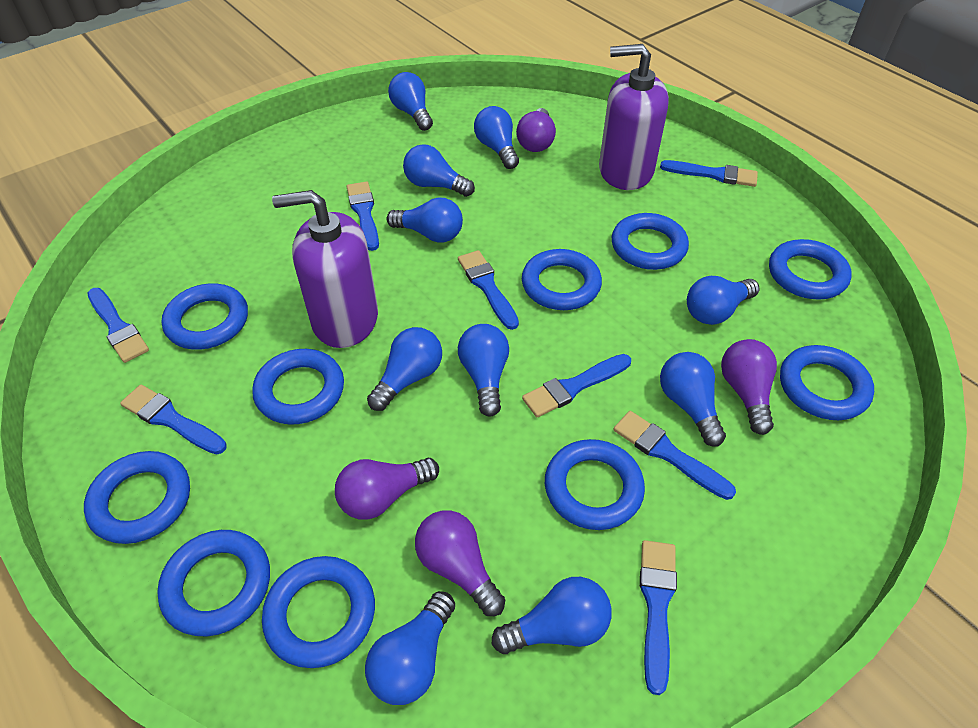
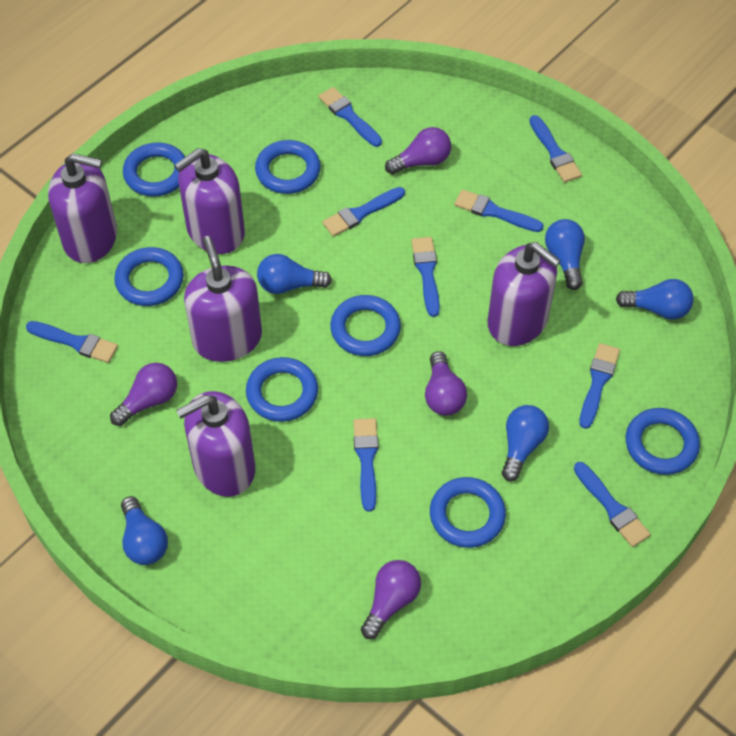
blue brush: [87,288,149,363] [120,385,227,454] [346,181,379,251] [458,250,519,330] [522,354,631,417] [613,411,736,500] [640,540,677,695] [660,160,758,187] = 8 -> [26,321,118,363] [319,87,382,147] [322,187,405,237] [354,418,378,512] [411,237,440,317] [454,189,544,232] [529,115,582,183] [574,462,651,547] [579,343,620,429] = 9
blue light bulb: [365,591,455,705] [367,327,442,411] [387,197,463,243] [388,72,433,131] [403,144,475,197] [458,324,509,417] [474,106,519,169] [492,577,612,654] [660,352,726,447] [687,276,759,325] = 10 -> [121,496,168,565] [257,254,332,294] [502,405,549,481] [545,219,585,290] [616,279,694,319] = 5
blue ring: [84,451,190,544] [157,530,270,636] [161,284,248,350] [252,349,344,425] [262,556,375,668] [522,249,602,310] [545,439,645,530] [612,213,689,270] [769,239,852,300] [780,345,874,420] = 10 -> [114,247,184,306] [123,142,185,197] [246,357,318,422] [255,140,321,194] [330,295,401,356] [430,477,506,548] [626,408,700,475] = 7
purple soap dispenser: [272,190,378,348] [599,44,669,190] = 2 -> [48,153,117,263] [174,148,245,254] [176,391,255,497] [184,236,262,362] [488,242,561,346] = 5

